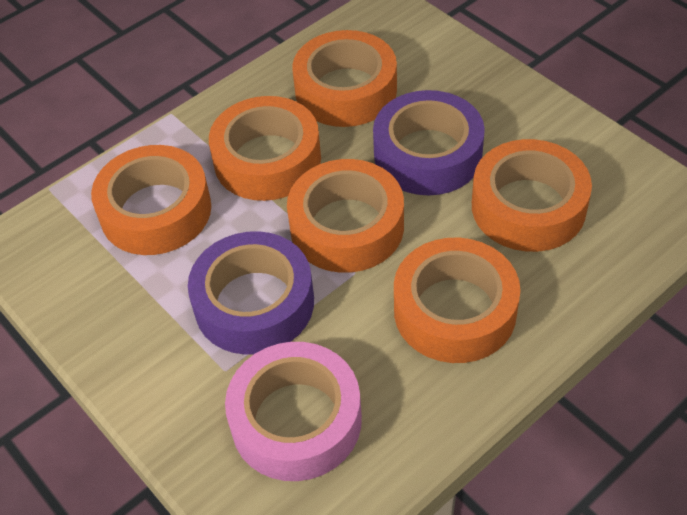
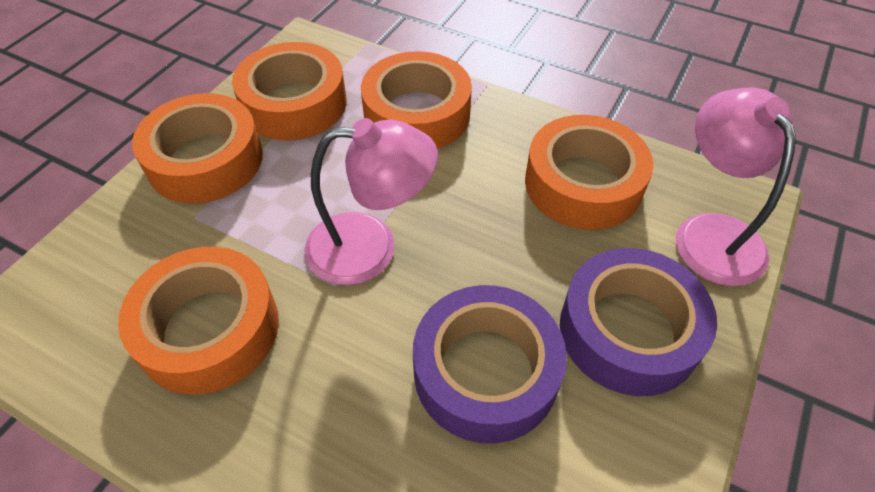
orange tape: [91,145,211,255] [209,96,321,201] [287,159,404,273] [292,30,397,127] [394,238,520,363] [472,139,592,252] = 6 -> [118,247,279,394] [132,93,263,204] [232,42,347,141] [361,51,472,149] [525,115,653,230] = 5
pink lamp: none = 0 -> [304,118,438,285] [676,88,796,286] = 2
pink tape: [225,342,362,481] = 1 -> none = 0

